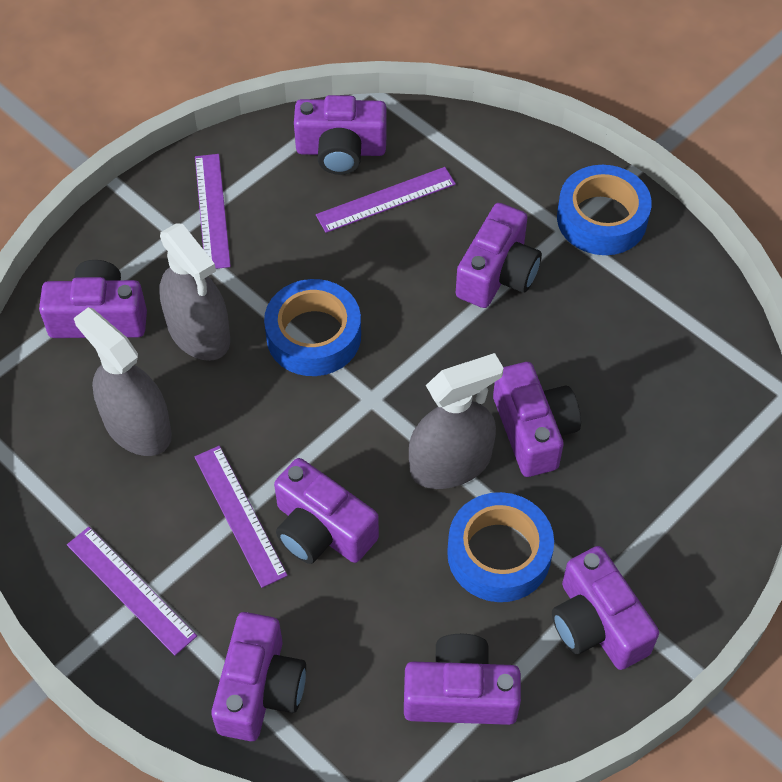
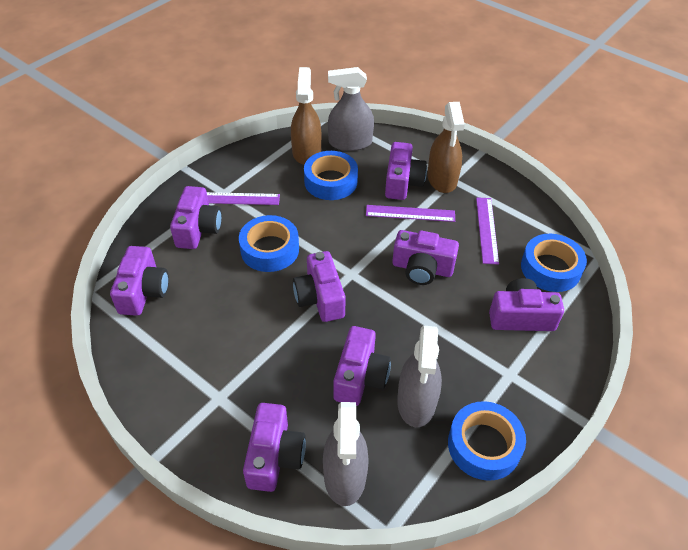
blue tape: [264,279,361,376] [447,492,554,602] [557,165,652,255] = 3 -> [239,215,299,272] [304,151,358,200] [448,401,526,481] [521,234,587,292] = 4
brown spray bottle: none = 0 -> [291,67,321,165] [427,102,465,193] = 2
purple ruler: [67,527,197,656] [195,154,231,269] [195,446,288,588] [316,167,456,233] = 4 -> [207,192,280,205] [366,205,455,222] [476,197,499,265] = 3

